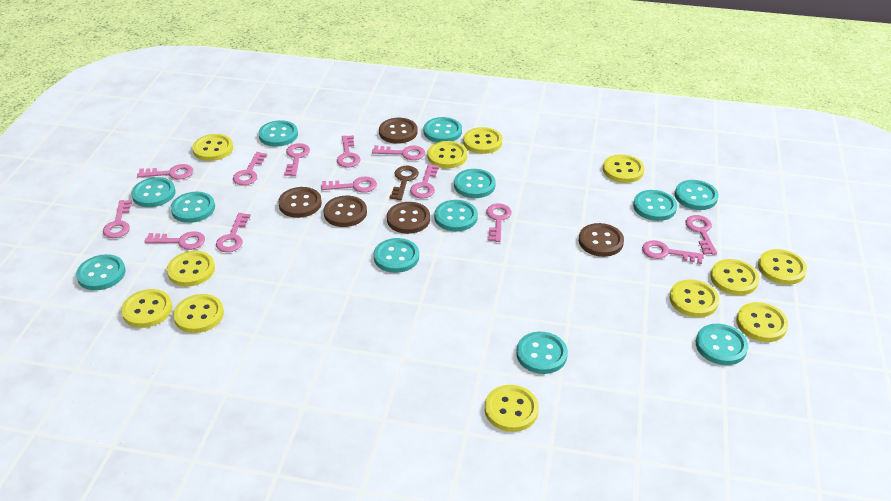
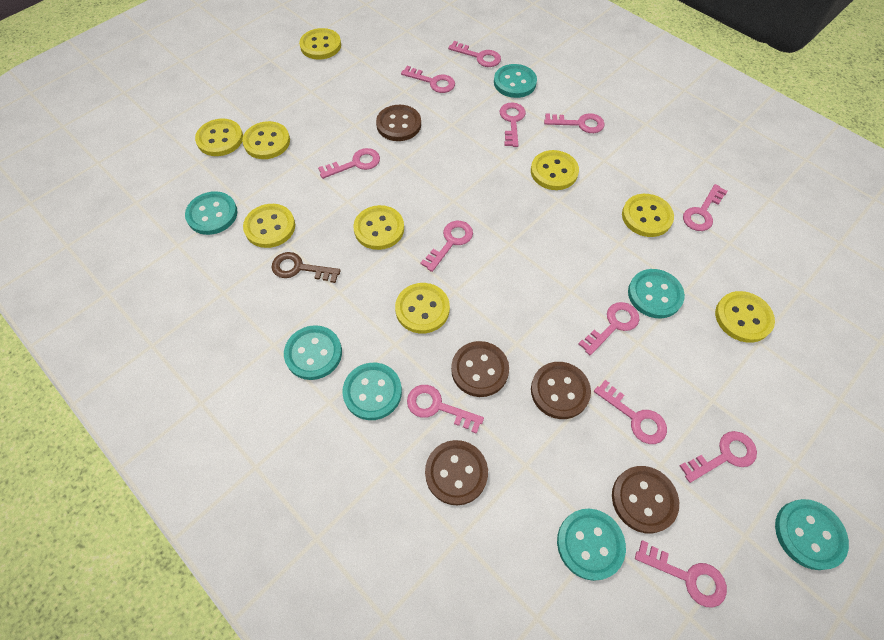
pink key: [103,200,132,238] [137,164,193,180] [145,231,205,250] [216,213,251,252] [233,152,267,185] [284,143,310,176] [321,177,377,193] [337,135,360,168] [372,145,425,160] [410,164,440,198] [486,203,512,242] [642,240,704,264] [686,215,717,255] = 13 -> [318,148,380,179] [401,66,455,93] [407,385,484,434] [420,221,473,272] [448,41,501,67] [500,102,526,147] [544,113,605,133] [579,302,639,355] [594,380,667,444] [635,540,727,608] [679,431,757,483] [683,184,728,231] = 12
turquoise button: [76,254,126,290] [131,177,176,207] [171,192,215,223] [258,120,298,147] [374,238,419,273] [424,117,462,142] [434,200,478,232] [454,169,496,198] [516,332,568,374] [633,190,677,221] [675,180,719,210] [696,324,748,365] = 12 -> [185,191,238,235] [284,325,342,380] [342,363,402,420] [494,64,537,98] [557,509,626,581] [628,269,685,319] [775,499,849,570] = 7
yellow button: [121,289,172,328] [167,251,215,287] [173,294,224,333] [192,134,233,161] [427,141,467,168] [463,127,502,154] [485,385,539,432] [603,154,645,183] [669,279,719,318] [710,259,759,295] [736,302,788,342] [758,249,807,285] = 12 -> [195,119,243,156] [242,121,290,159] [243,204,295,248] [299,28,341,60] [353,205,404,250] [395,283,450,334] [531,150,579,190] [622,194,674,237] [715,291,775,343] = 9

